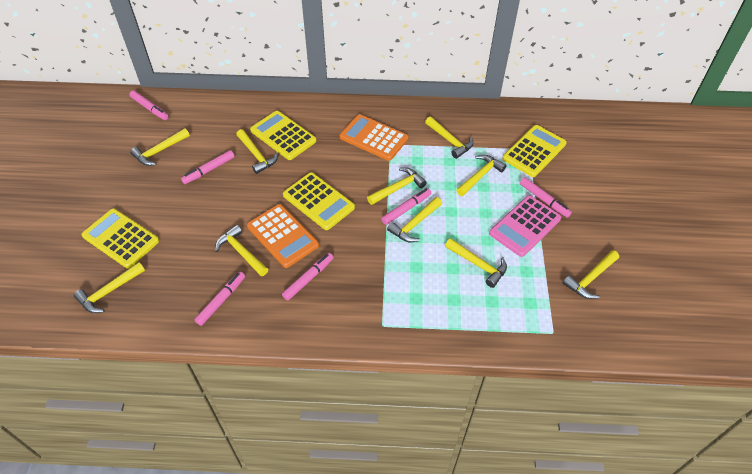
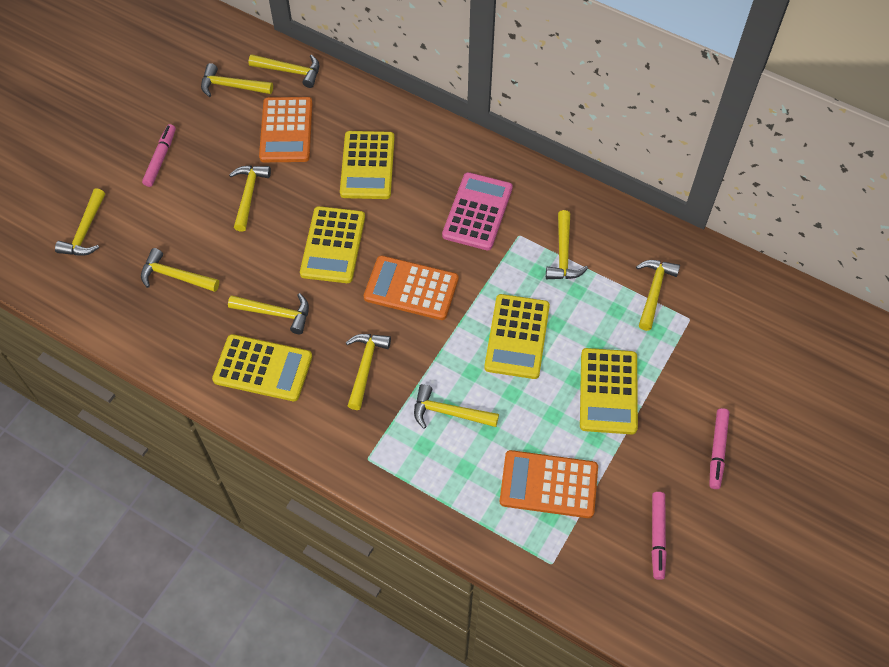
orange calculator: [247,204,319,268] [340,114,408,161] = 2 -> [259,97,312,162] [364,256,458,320] [500,450,598,518] = 3
pink marker: [129,91,169,120] [181,150,235,184] [194,272,245,326] [282,253,334,300] [381,188,431,225] [520,177,572,218] = 6 -> [142,124,176,187] [652,492,667,580] [709,408,729,489] = 3
yellow calculator: [82,208,159,268] [250,111,316,160] [283,172,355,230] [502,125,567,177] = 4 -> [212,334,312,401] [300,206,365,283] [340,131,394,199] [484,294,550,379] [580,348,638,434] = 5

